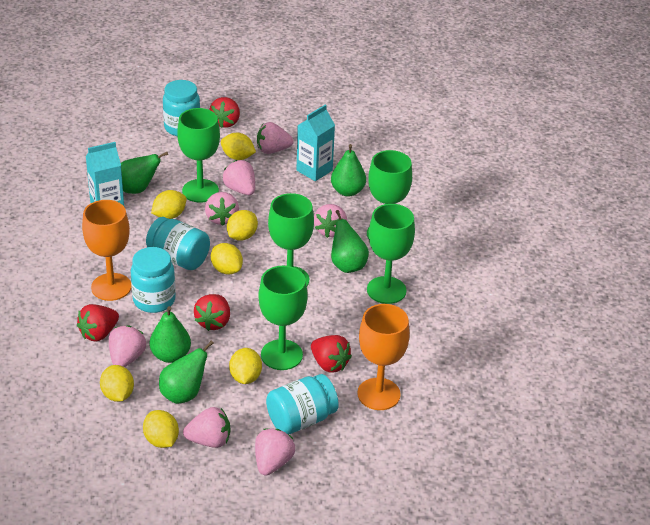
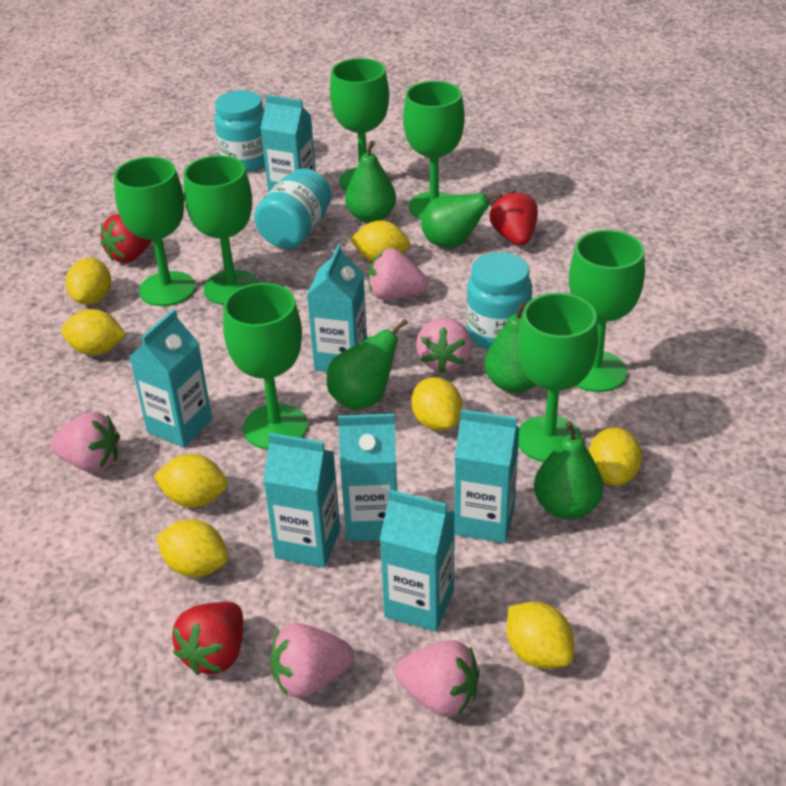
green goblet: [177,108,220,202] [258,266,308,370] [268,193,314,286] [367,150,412,239] [367,204,415,304] = 5 -> [114,157,195,306] [184,155,259,305] [223,283,308,450] [330,58,389,191] [403,81,465,220] [517,293,598,462] [569,230,645,392] = 7
orange goblet: [82,200,131,301] [357,304,410,410] = 2 -> none = 0
pink strawberry: [109,325,146,367] [183,407,230,448] [205,192,239,226] [222,160,255,195] [255,428,295,476] [257,122,294,154] [314,204,347,238] = 7 -> [50,412,120,472] [270,623,354,698] [368,248,428,300] [395,640,480,717] [416,318,472,373] = 5
red strawberry: [77,304,119,342] [194,294,230,331] [209,97,240,128] [311,335,352,373] = 4 -> [101,214,152,263] [172,602,243,675] [490,191,538,246] = 3
turquoise carton: [86,142,124,206] [296,105,335,181] = 2 -> [129,309,212,448] [261,95,316,192] [263,433,340,568] [307,244,367,372] [338,414,398,541] [380,489,455,632] [455,409,519,543] = 7
turquoise jar: [131,247,176,313] [146,217,210,270] [163,80,200,136] [266,374,339,435] = 4 -> [214,90,265,172] [254,168,332,249] [466,252,532,350] = 3
yellow lemon: [100,365,134,402] [143,410,179,448] [151,190,186,219] [211,243,243,275] [221,133,256,160] [227,210,258,241] [229,348,262,384] = 7 -> [61,309,126,355] [66,258,111,305] [154,454,228,507] [156,520,228,577] [350,221,410,262] [411,377,463,431] [506,602,574,669] [589,427,642,486] = 8

